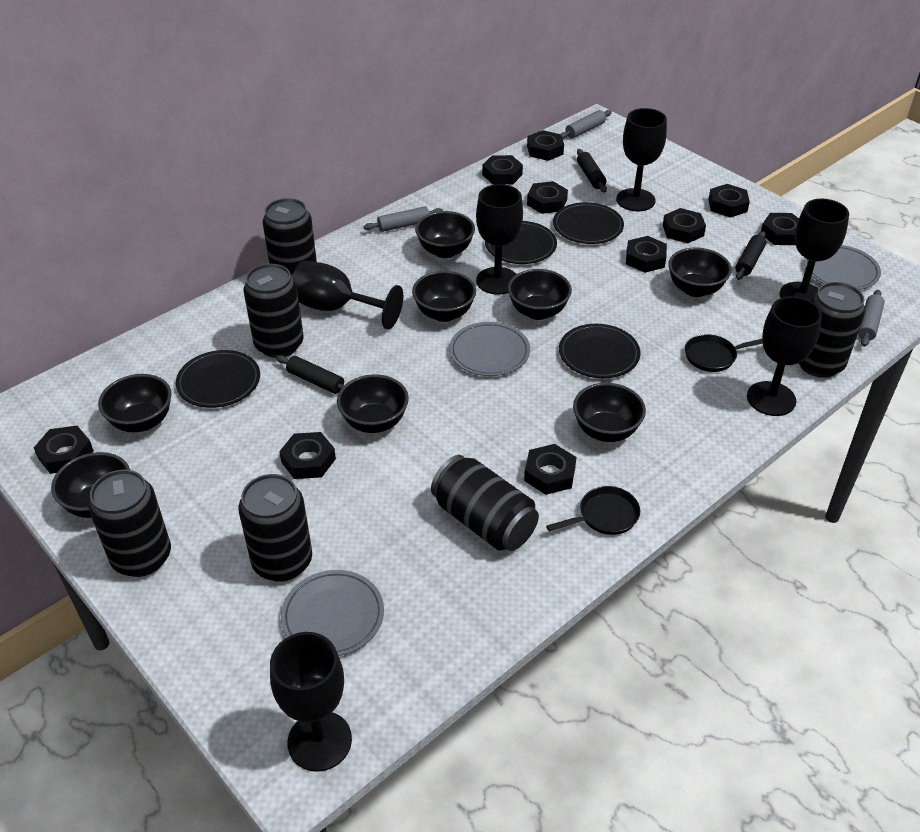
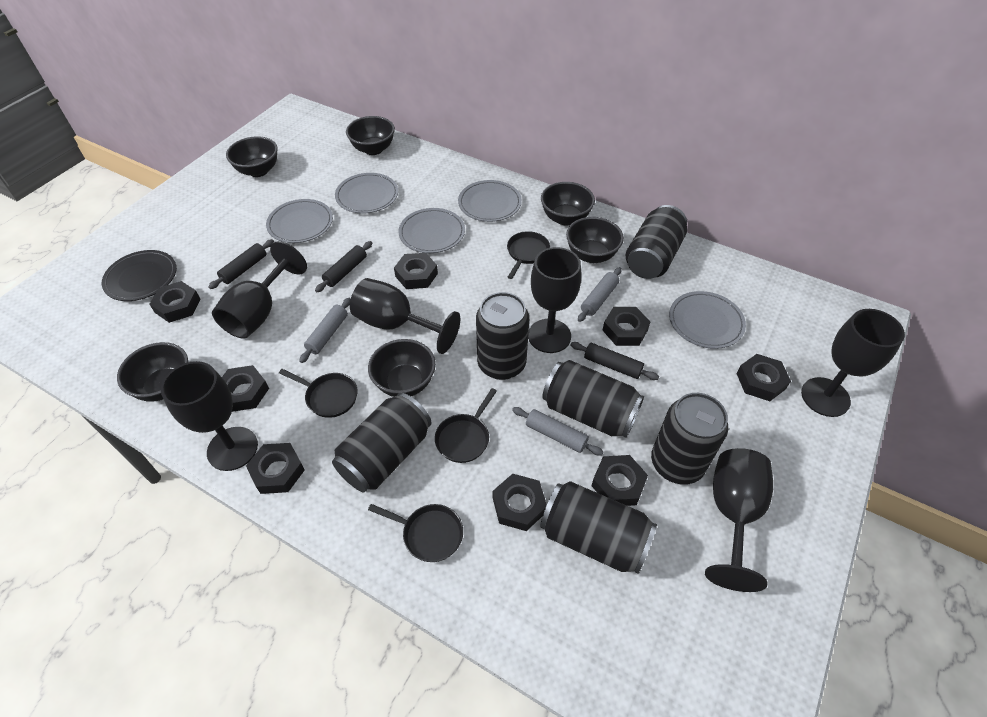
black bowl: [51,452,130,518] [98,374,172,432] [337,374,409,433] [412,271,476,322] [415,211,475,258] [508,269,572,320] [573,383,646,442] [668,247,732,297] = 8 -> [117,342,188,402] [226,136,278,177] [346,116,395,155] [368,339,436,397] [541,182,595,226] [566,217,624,263] = 6
black nut: [34,426,94,474] [279,432,336,479] [482,155,523,185] [524,444,577,495] [527,130,564,161] [527,181,568,214] [626,236,667,273] [663,208,706,243] [708,184,750,218] [761,213,799,245] = 10 -> [149,281,200,323] [222,365,269,412] [246,443,305,494] [394,253,438,289] [493,474,547,531] [592,455,648,506] [602,307,650,346] [736,354,791,401] = 8
black pan: [546,486,640,535] [685,334,763,372] = 2 -> [279,369,358,418] [368,504,463,562] [435,388,497,463] [507,231,550,279] = 4
black plate: [176,350,260,408] [485,221,557,264] [553,202,624,244] [559,324,640,378] = 4 -> [102,250,177,301] = 1
grey plate: [281,570,384,656] [449,322,530,376] [804,245,881,290] = 3 -> [266,199,333,243] [335,173,398,213] [399,208,465,253] [458,180,522,222] [669,291,746,349] = 5

